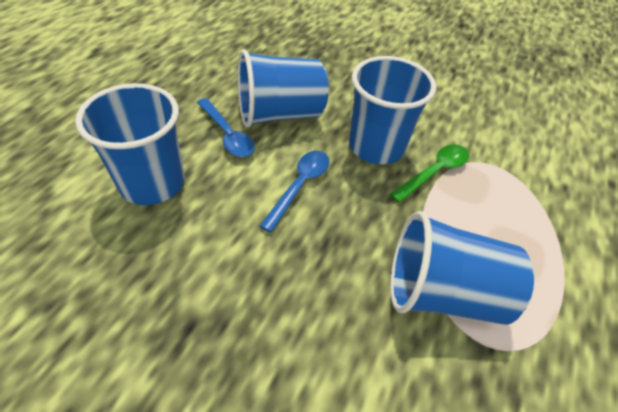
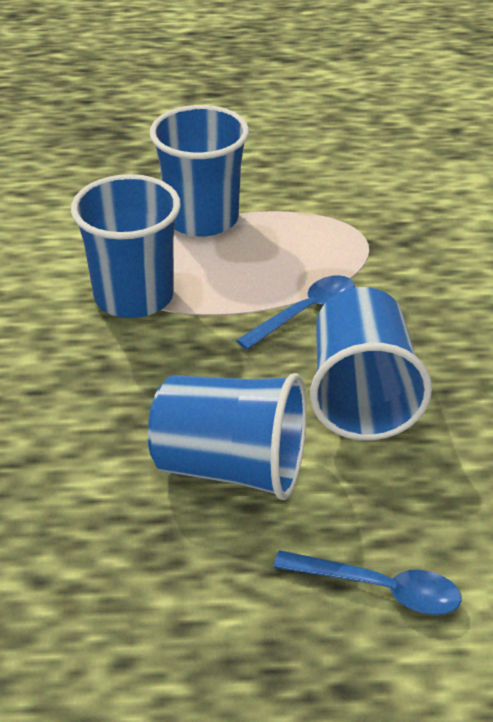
green spoon: [390,145,469,203] = 1 -> none = 0

